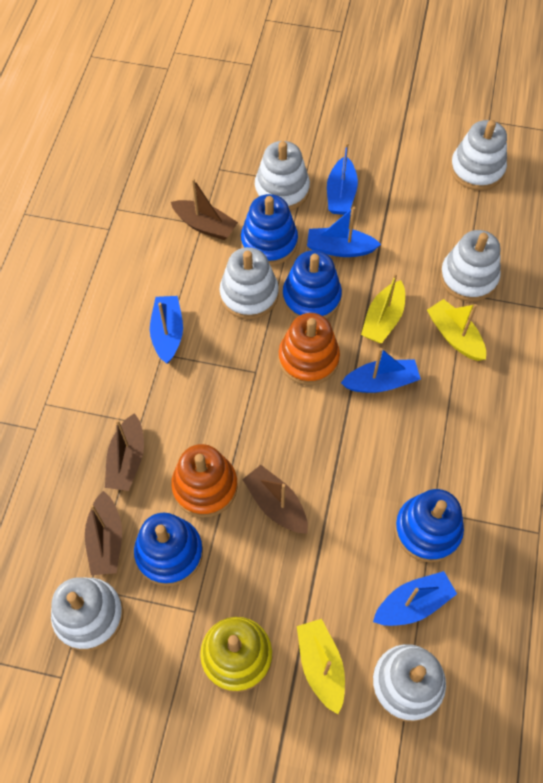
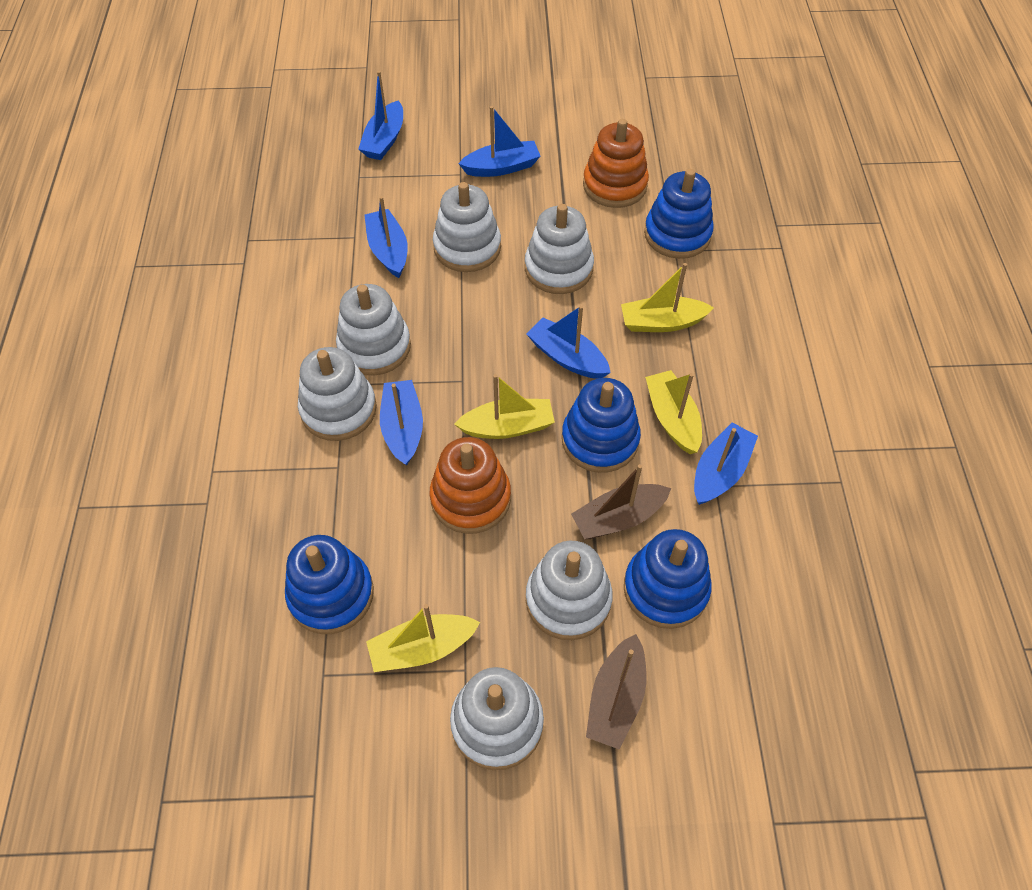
blue boat: [150,296,183,364] [307,207,381,257] [327,142,358,215] [341,348,421,393] [373,571,457,626] = 5 -> [358,71,403,160] [365,196,408,278] [380,380,423,466] [458,106,540,177] [527,305,611,379] [694,423,758,505] = 6
brown boat: [85,491,122,575] [105,413,144,491] [171,178,238,240] [242,465,308,534] = 4 -> [571,464,671,539] [586,634,647,749] = 2
yellow boat: [297,619,345,714] [361,273,405,343] [427,299,486,361] = 3 -> [366,604,480,672] [454,374,555,439] [621,263,714,332] [645,370,702,454] = 4
yellow stacking toy: [200,617,272,692] = 1 -> none = 0

